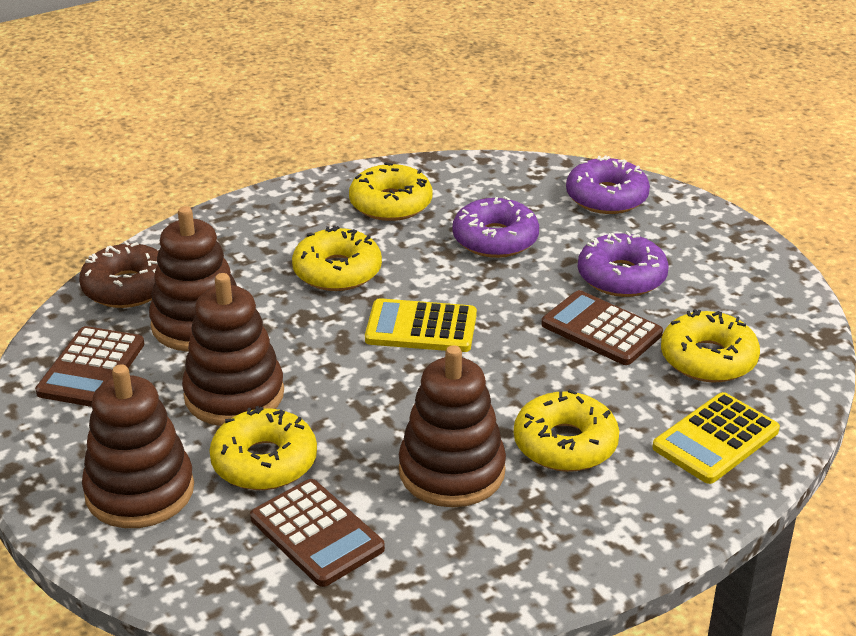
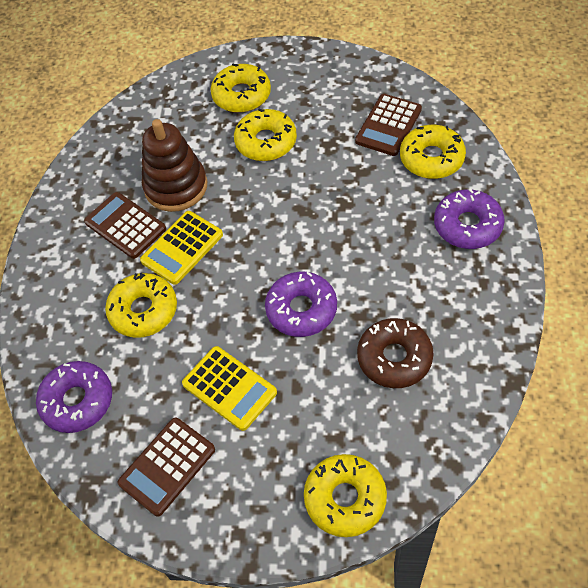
brown stacking toy: [82,364,194,528] [149,206,237,352] [182,273,284,426] [399,345,506,507] = 4 -> [142,119,207,212] = 1

